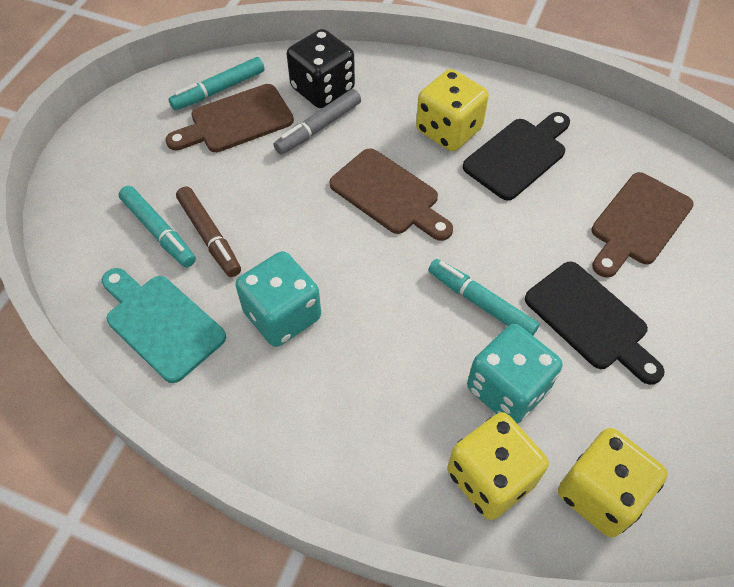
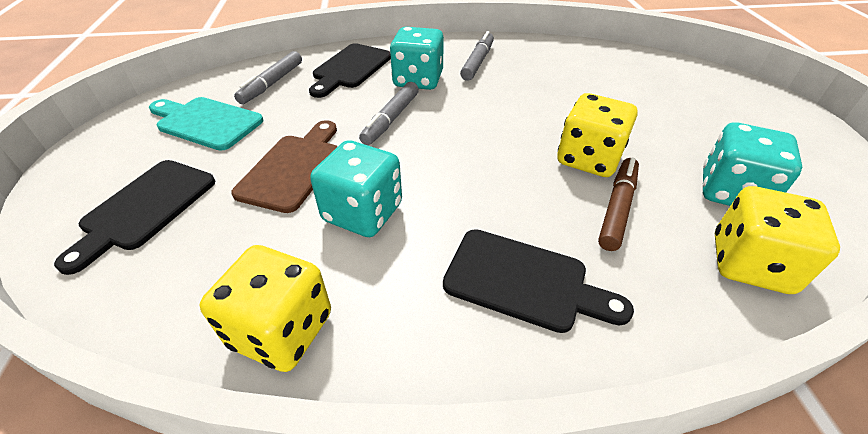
black cutting board: [463,112,570,200] [525,262,664,385] = 2 -> [54,160,215,275] [309,43,391,98] [443,229,634,333] = 3
black dice: [287,29,355,108] = 1 -> none = 0
brown cutting board: [166,84,294,152] [330,148,453,241] [591,172,694,278] = 3 -> [231,120,338,213] = 1
grey marker: [274,89,361,154] = 1 -> [234,51,302,104] [359,82,419,145] [460,31,494,81] = 3
turquoise dice: [235,251,321,347] [467,324,562,424] = 2 -> [310,140,402,237] [390,27,444,90] [703,122,802,206] = 3
turquoise marker: [119,186,196,268] [168,57,265,110] [428,259,539,335] = 3 -> none = 0

